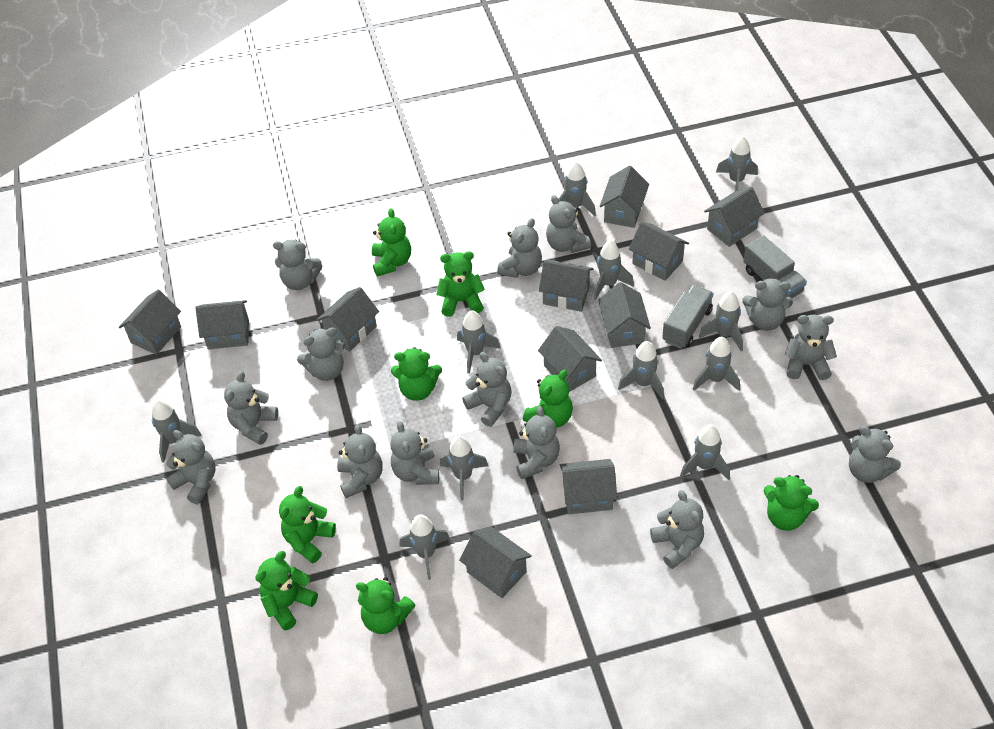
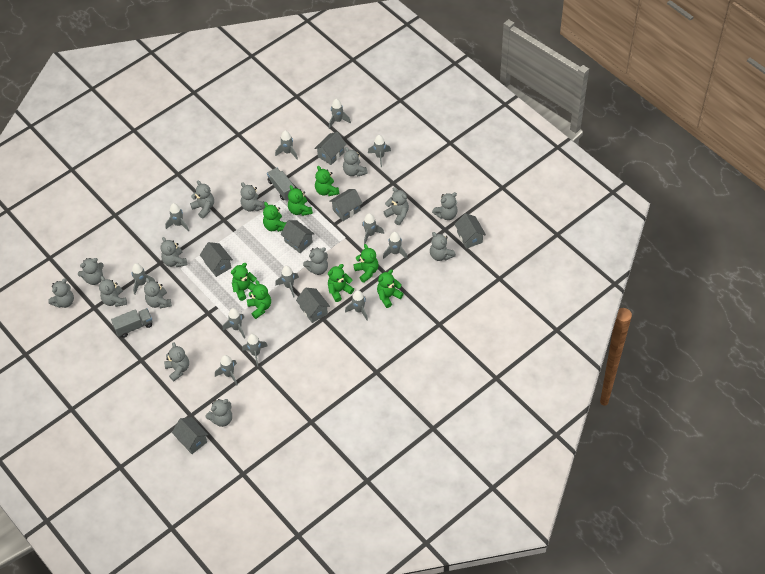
grey house: [119,290,181,355] [196,300,249,349] [317,287,379,352] [459,527,532,598] [538,326,602,392] [539,260,594,312] [560,459,617,514] [598,282,651,348] [600,166,649,228] [629,222,689,281] [704,187,765,247] = 11 -> [172,417,209,454] [200,242,233,277] [281,220,314,253] [296,288,330,323] [314,132,347,165] [329,189,363,221] [454,213,486,249] = 7
grey rocket: [152,400,201,463] [399,514,450,580] [440,436,488,500] [457,310,501,374] [559,162,596,216] [594,240,634,300] [618,341,664,400] [680,425,730,480] [693,337,740,391] [699,291,743,351] [716,136,758,191] = 11 -> [132,263,156,295] [165,203,189,232] [215,355,238,386] [223,308,245,339] [242,334,268,366] [275,131,298,159] [275,266,299,298] [329,99,351,129] [345,290,368,321] [362,213,384,244] [368,135,391,167] [383,232,408,259] = 12

